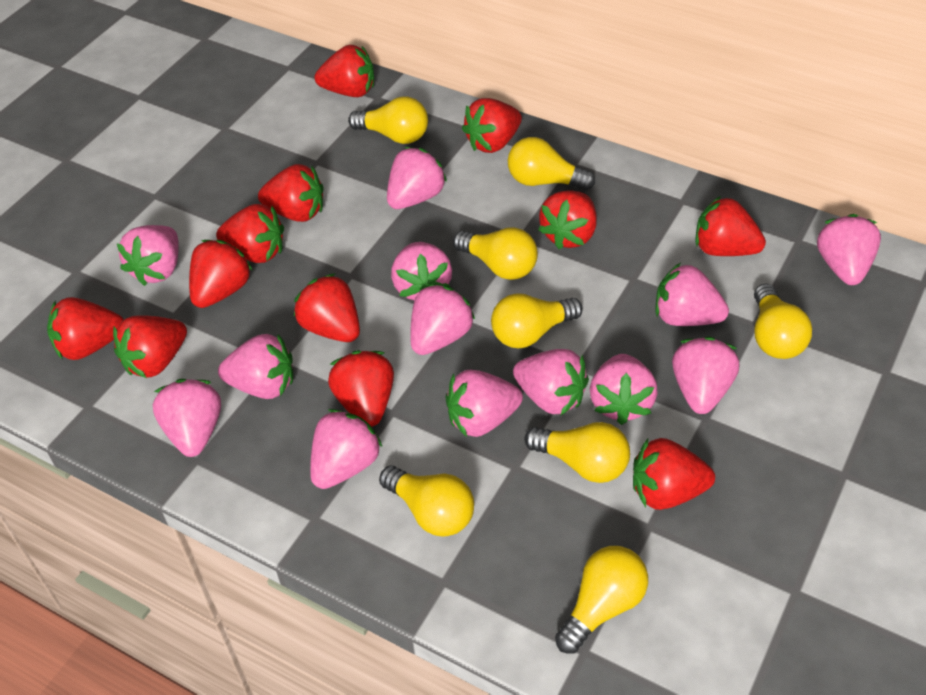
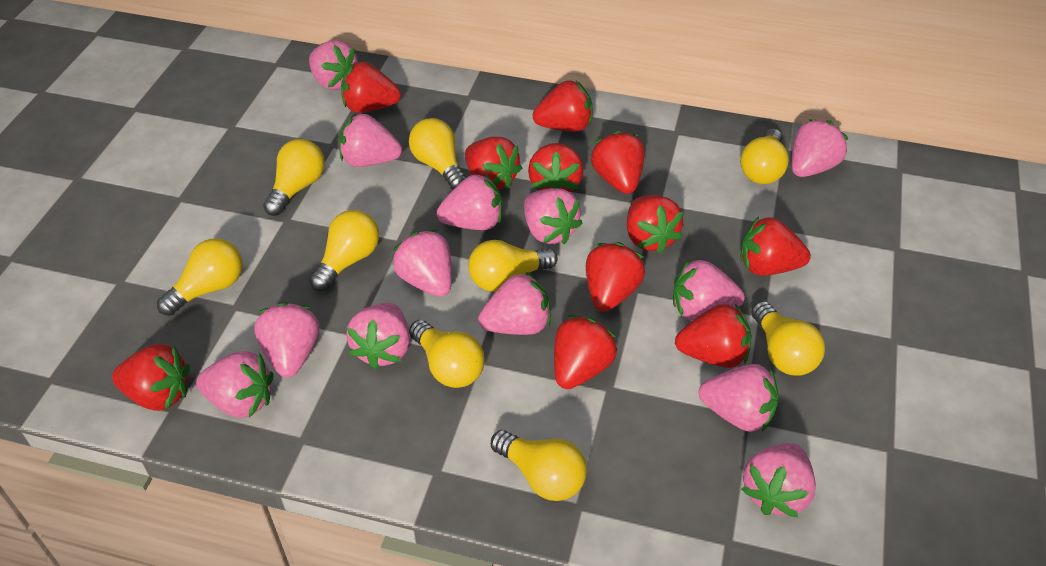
red strawberry: [47,297,124,360] [113,315,187,378] [189,240,252,308] [216,204,284,263] [258,164,324,222] [294,273,360,342] [315,45,374,97] [328,350,394,427] [462,98,522,153] [538,190,597,249] [633,438,715,510] [695,196,766,256] = 12 -> [112,344,190,411] [341,62,401,113] [465,137,522,190] [528,143,583,192] [533,80,593,132] [554,315,617,389] [586,242,645,312] [591,131,645,194] [627,195,683,254] [675,304,752,368] [740,217,811,276] = 11
yellow light bulb: [348,96,428,144] [379,466,474,537] [453,227,538,280] [491,293,583,348] [508,137,595,190] [524,422,630,483] [555,546,648,654] [754,284,812,359] = 8 -> [157,238,243,316] [263,139,325,216] [309,210,379,291] [409,118,466,190] [409,320,485,388] [468,240,558,292] [491,430,587,501] [740,129,789,184] [751,301,825,376] = 9

